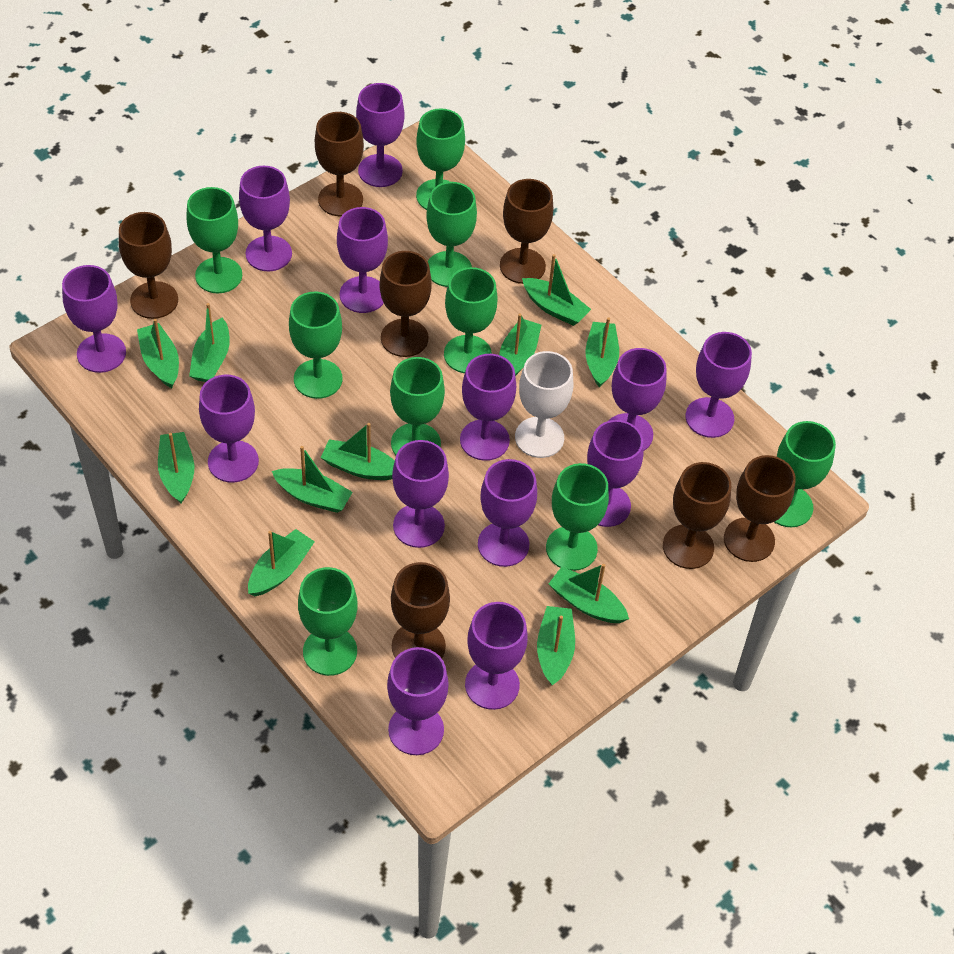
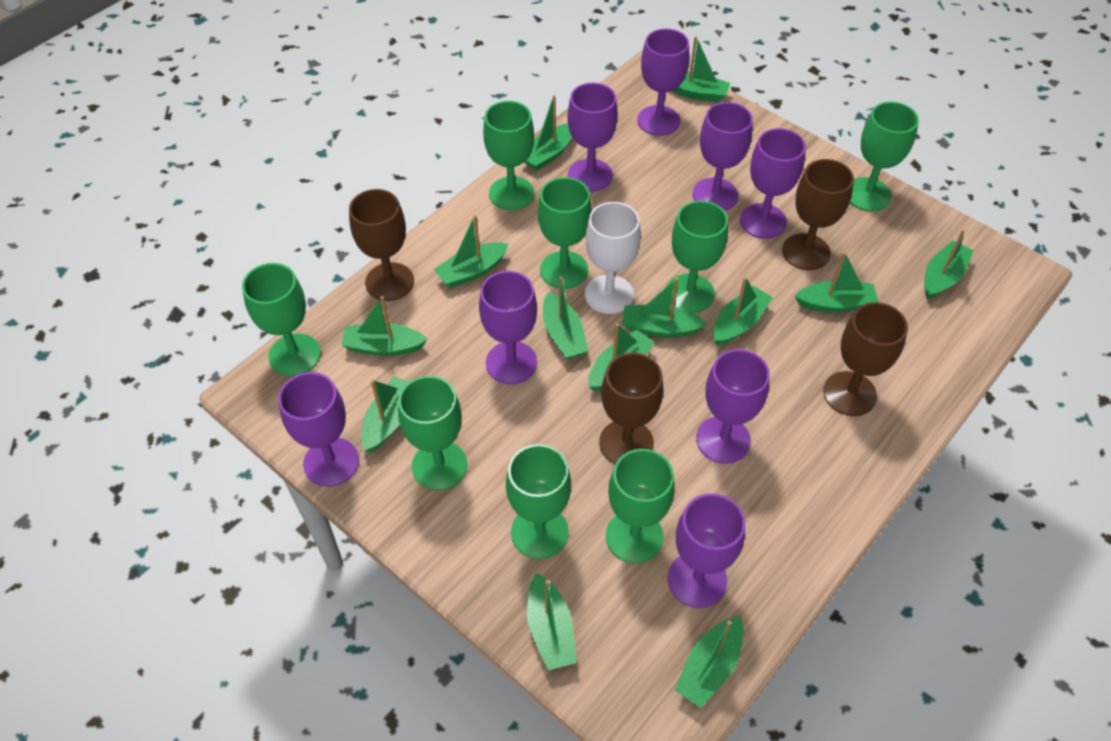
brown goblet: [119,212,178,319] [315,112,364,216] [379,251,432,357] [391,562,450,658] [500,179,553,284] [663,462,731,569] [724,455,796,562] = 7 -> [349,189,414,301] [599,352,663,464] [782,159,854,270] [823,302,908,416] = 4
green boat: [137,319,179,388] [158,432,194,503] [189,303,230,382] [248,529,315,596] [272,446,353,513] [321,423,395,480] [499,314,541,376] [522,254,591,326] [537,606,575,685] [549,564,629,623] [585,317,619,387] = 11 -> [341,296,427,356] [361,376,409,452] [434,215,508,288] [525,95,572,171] [527,573,577,670] [543,276,589,360] [588,323,655,391] [623,278,707,338] [672,36,730,102] [675,616,743,708] [713,277,773,345] [795,252,879,312] [924,230,973,299] = 13
green goblet: [186,187,242,293] [289,292,343,399] [298,567,358,676] [390,357,445,455] [416,108,465,210] [426,182,477,287] [444,267,498,373] [546,463,609,571] [774,421,836,527] = 9 -> [242,263,321,376] [398,376,467,490] [483,101,534,210] [506,444,571,559] [538,177,592,289] [606,449,675,563] [666,201,728,313] [850,102,919,211] = 8
purple goblet: [62,265,126,373] [199,375,259,483] [239,166,292,271] [337,207,388,313] [356,83,405,187] [387,647,449,755] [392,440,449,548] [460,354,516,461] [465,602,528,710] [478,459,537,567] [587,420,644,527] [609,348,667,451] [685,332,752,438] = 13 -> [278,372,359,487] [479,271,537,384] [567,83,618,192] [637,29,689,136] [668,493,745,608] [693,102,753,211] [696,349,770,464] [740,128,806,239] = 8

